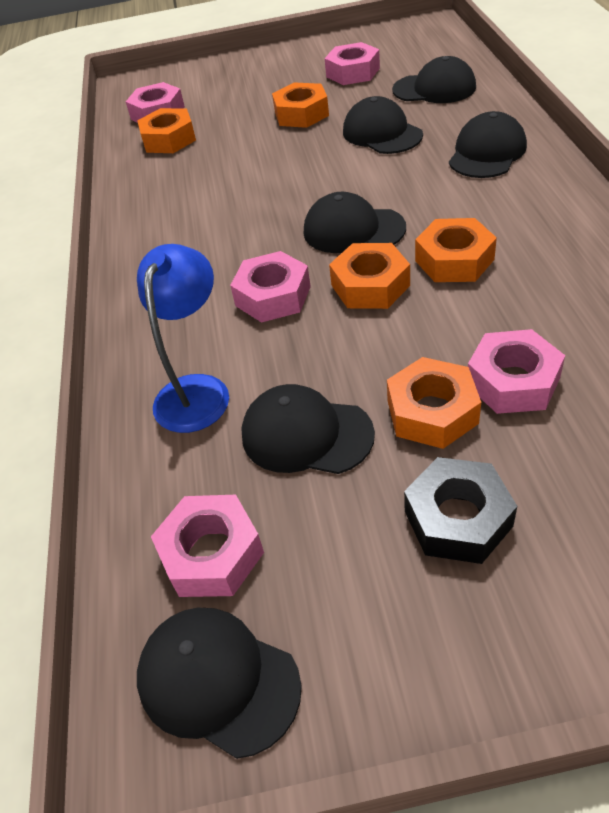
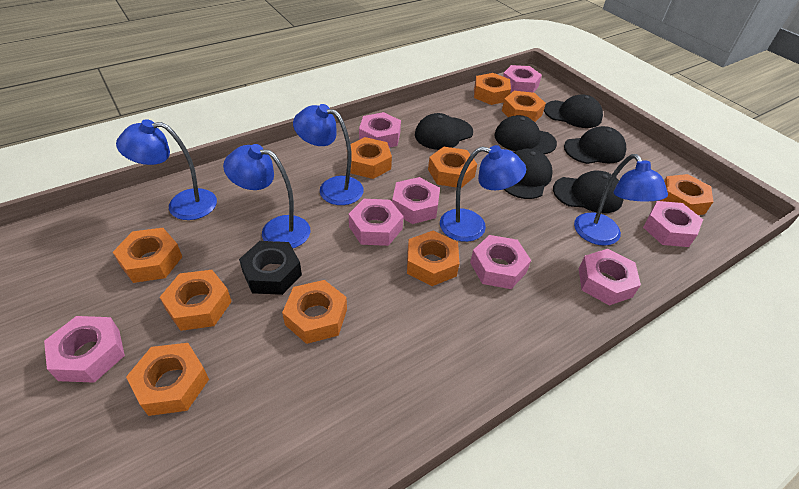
blue lamp: [137,244,229,433] = 1 -> [116,119,217,220] [223,144,310,248] [293,104,364,205] [440,145,526,242] [574,154,668,246] = 5
orange nut: [137,108,196,153] [272,83,329,128] [329,243,410,309] [387,357,481,449] [415,218,497,282] = 5 -> [113,228,182,283] [126,343,209,416] [160,270,232,331] [282,280,347,344] [350,137,392,179] [407,231,459,286] [428,147,477,188] [474,73,511,105] [502,91,546,122] [660,174,714,215] = 10
pink nut: [126,82,185,123] [151,495,264,597] [230,251,311,323] [325,42,380,85] [468,329,565,414] = 5 -> [44,316,125,383] [349,199,403,246] [359,112,401,148] [392,177,440,224] [470,235,531,289] [503,65,542,93] [579,249,641,306] [643,201,703,247] = 8

